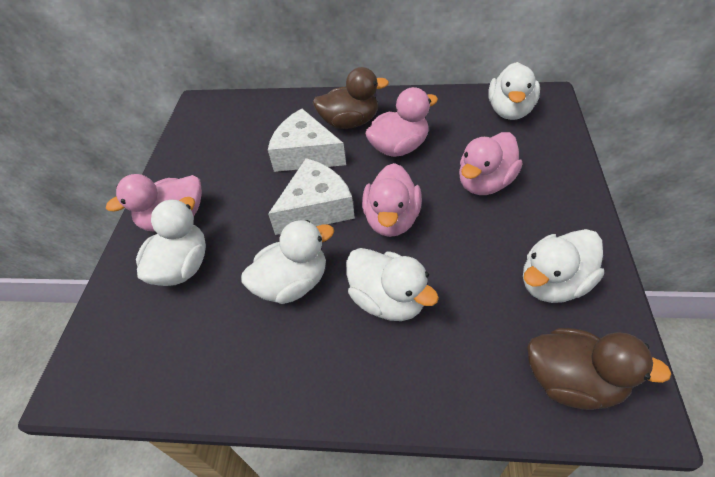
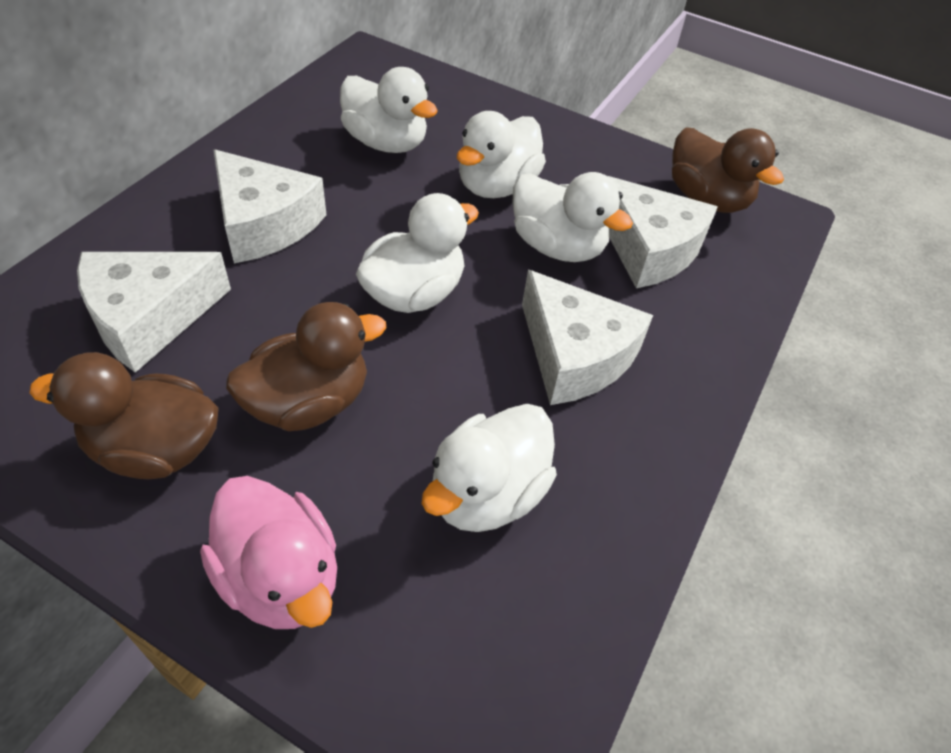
brown duck: [313,67,389,129] [527,328,672,410] = 2 -> [29,352,219,479] [226,302,387,431] [672,127,784,213] = 3
pink duck: [106,174,202,232] [362,163,422,237] [365,87,438,157] [459,132,523,195] = 4 -> [200,476,337,629] = 1
white cheese: [268,109,346,172] [268,158,355,235] = 2 -> [77,252,231,373] [213,149,326,263] [522,270,653,405] [607,176,718,288] = 4

